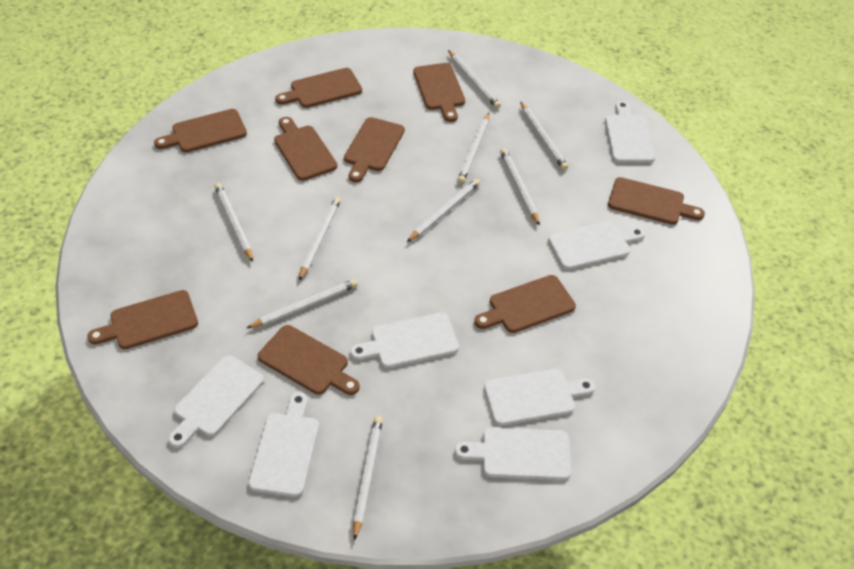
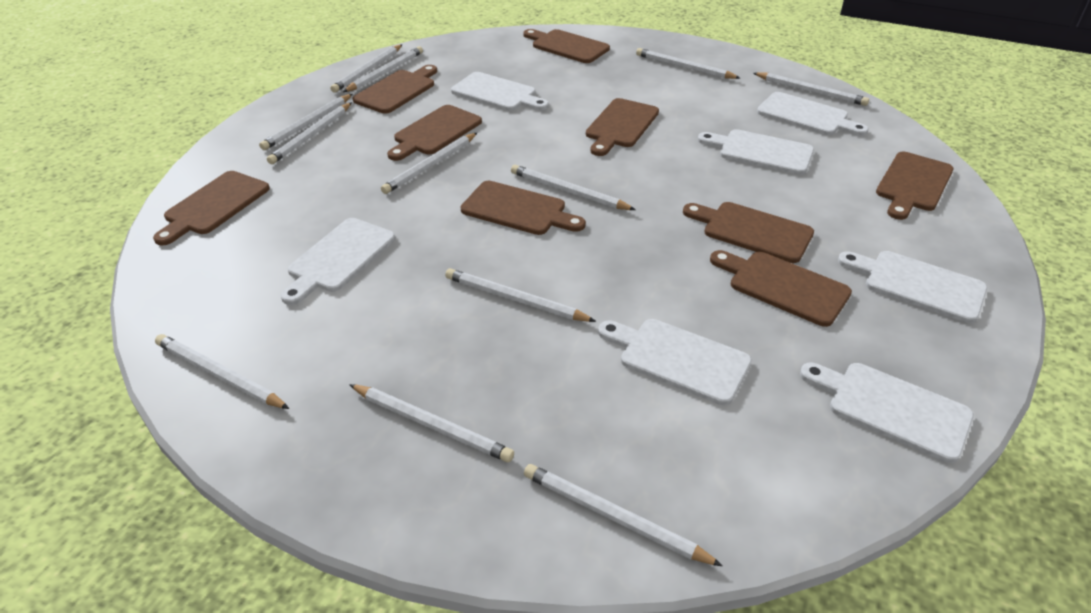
white pencil: [215,183,253,262] [247,279,358,328] [299,197,341,281] [353,416,383,541] [407,179,480,242] [448,50,501,109] [458,113,489,183] [500,148,540,226] [520,101,568,170] = 9 -> [155,334,289,409] [259,94,352,150] [267,102,352,164] [330,44,403,93] [343,46,423,92] [349,384,514,462] [381,133,477,194] [445,268,596,322] [511,165,636,210] [524,464,723,566] [636,48,740,79] [753,72,869,106] = 12

